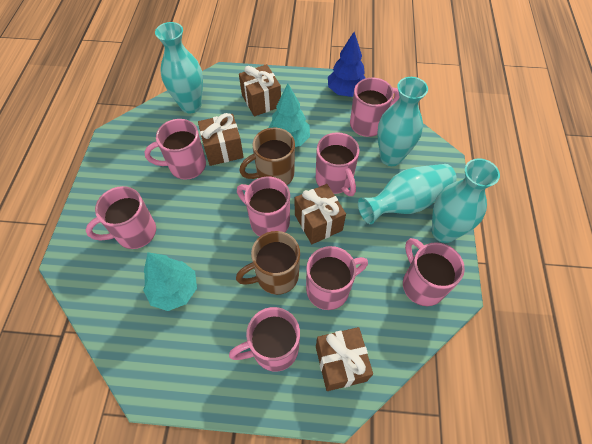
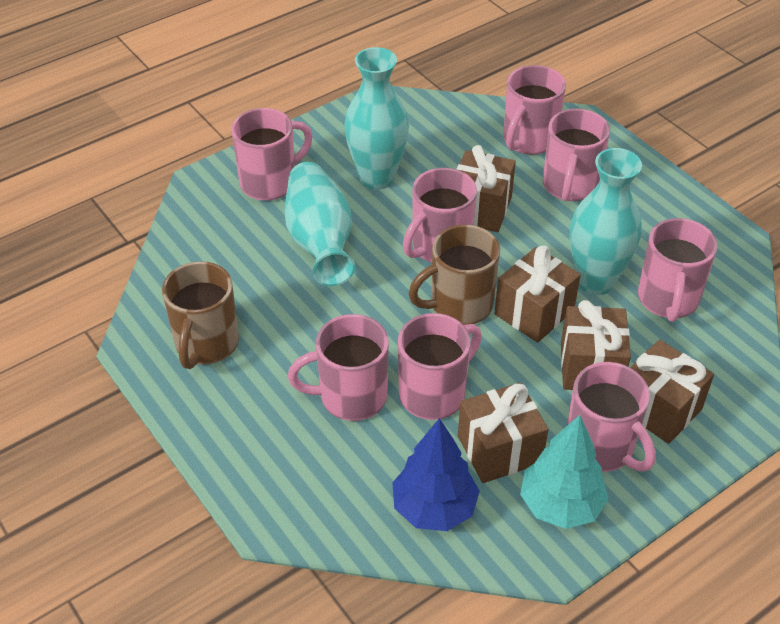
brown gift: [198,113,244,166] [239,64,281,116] [295,184,346,244] [316,327,373,391] = 4 -> [457,145,516,232] [458,382,549,483] [494,245,581,343] [561,300,631,390] [630,340,714,444] = 5
turquoise tree: [143,252,197,311] [269,84,310,147] = 2 -> [520,415,609,529] = 1
turquoise vase: [155,22,203,114] [358,164,457,224] [377,77,428,166] [432,158,500,243] = 4 -> [284,162,355,286] [344,47,409,190] [570,148,642,295] = 3

